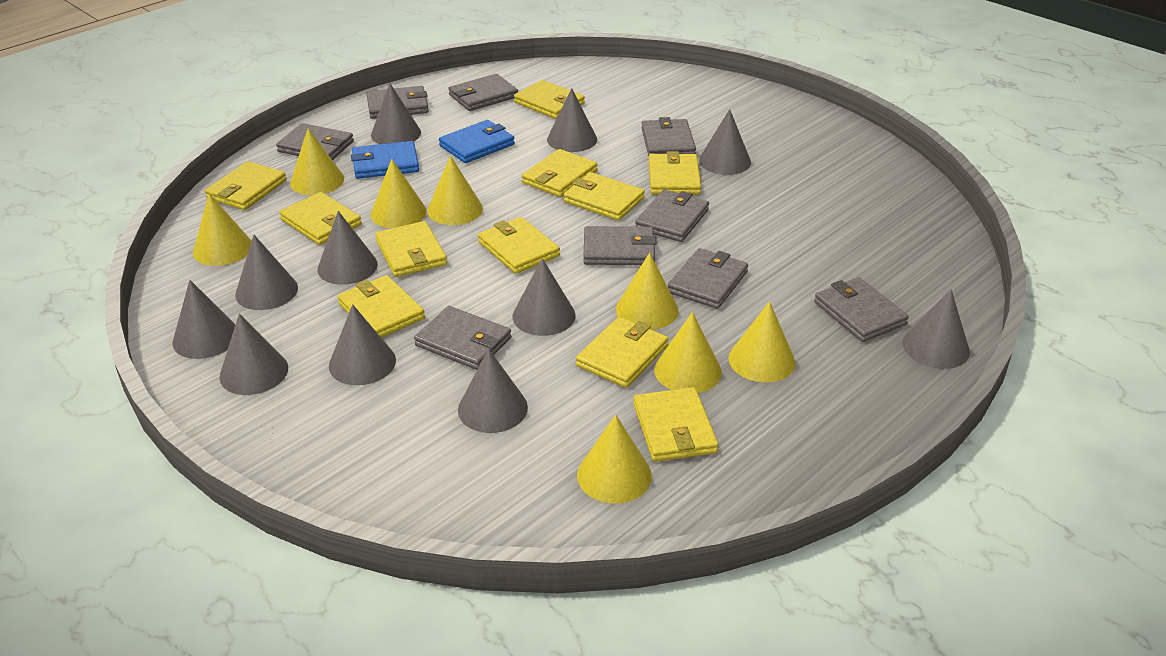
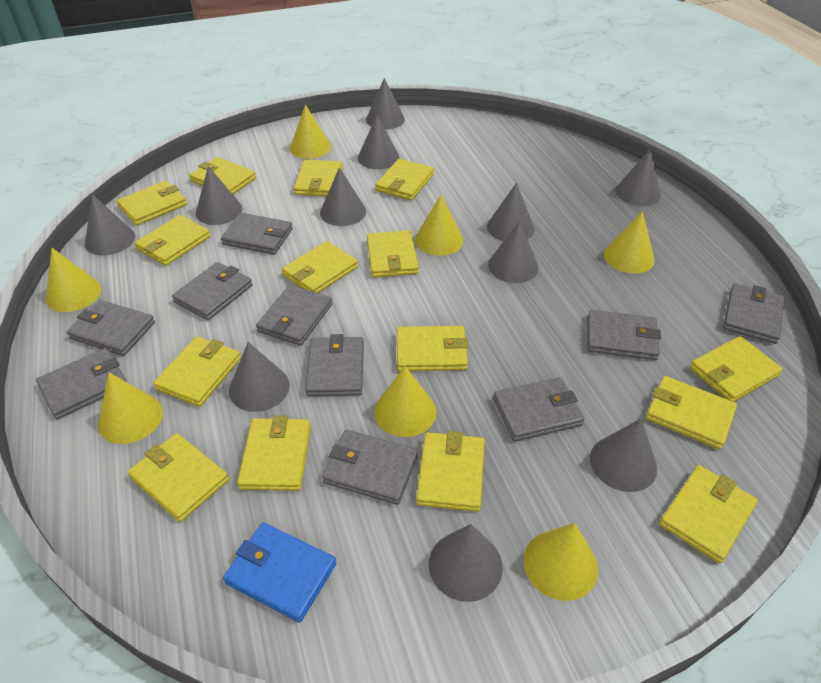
blue wallet: [351,141,419,179] [439,120,515,163] = 2 -> [223,522,336,623] = 1
grey wallet: [276,123,354,160] [366,86,429,119] [414,306,511,370] [448,74,518,111] [584,226,657,265] [635,189,709,242] [641,117,696,156] [668,248,748,309] [814,277,909,342] = 9 -> [36,348,127,419] [67,300,155,356] [172,262,252,320] [221,213,293,255] [256,285,332,346] [305,334,364,396] [322,430,418,505] [493,377,584,441] [587,310,661,360] [723,283,785,344] = 10
yellow cone: [193,194,252,266] [290,128,344,195] [371,159,427,228] [427,156,483,225] [577,415,652,504] [616,253,678,330] [654,312,721,393] [729,302,795,382] = 8 -> [46,248,101,312] [98,372,163,444] [290,105,331,159] [375,366,436,437] [415,195,463,256] [523,523,598,601] [604,211,655,273] = 7
yellow wallet: [205,161,287,210] [279,192,362,245] [338,275,425,338] [375,221,447,277] [478,217,560,274] [514,80,585,119] [522,149,598,197] [564,172,645,221] [576,317,668,388] [633,387,718,462] [648,151,701,195] = 11 -> [117,181,187,225] [128,433,229,522] [135,215,210,266] [153,336,241,407] [189,157,256,194] [237,415,311,491] [282,241,358,293] [294,160,343,196] [367,230,419,278] [375,159,434,200] [397,326,469,371] [416,431,485,512] [646,376,737,449] [659,465,758,563] [690,336,783,402] = 15

